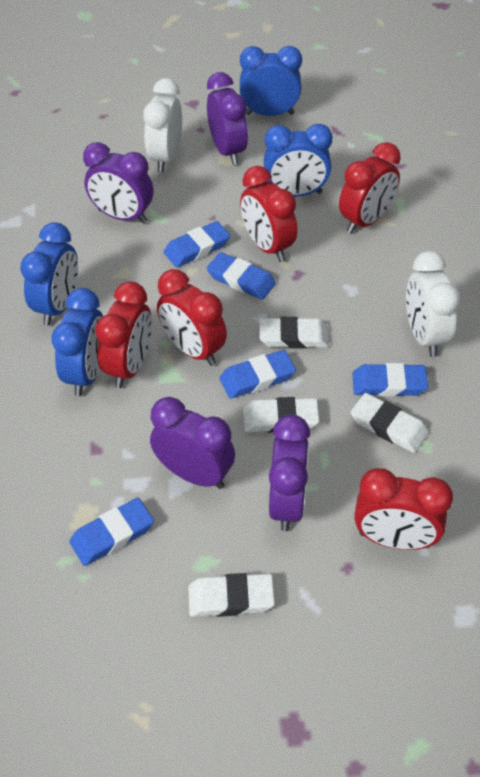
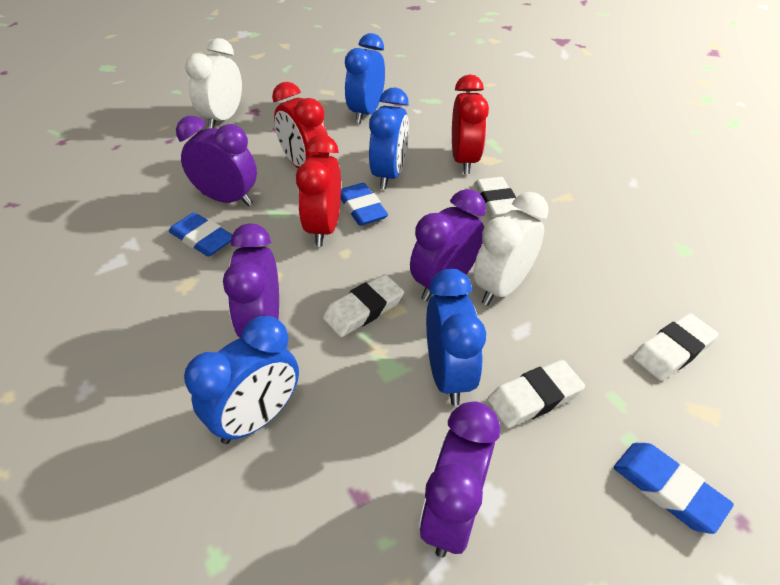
blue eraser: [70,498,154,566] [164,221,230,267] [207,252,276,300] [220,350,296,399] [352,363,428,397] = 5 -> [169,212,233,257] [341,183,388,226] [614,443,734,534] = 3
red clock: [95,281,152,388] [157,269,227,366] [240,166,297,262] [339,142,401,234] [354,468,453,550] = 5 -> [272,82,329,168] [296,134,341,247] [452,75,489,174] = 3

